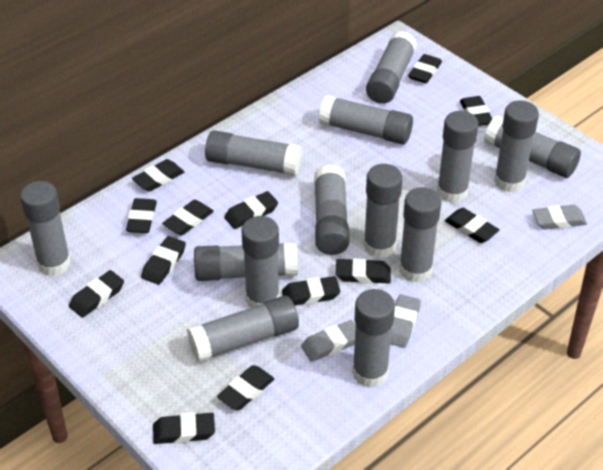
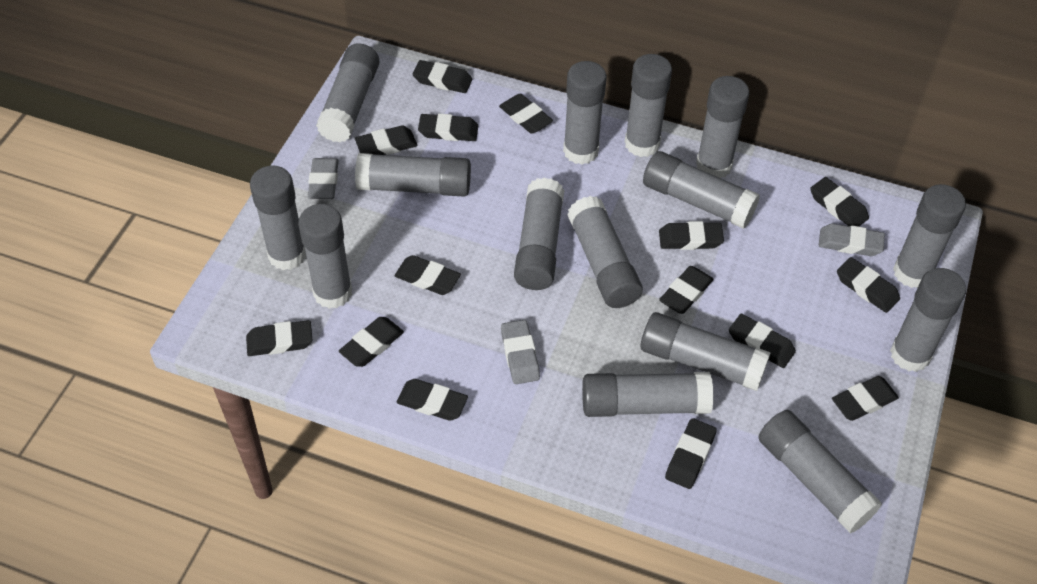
black eraser: [69,270,124,318] [126,198,157,233] [132,159,184,192] [141,236,186,285] [153,413,215,444] [162,200,214,235] [217,365,274,410] [224,191,278,229] [282,276,340,306] [336,258,391,284] [408,54,442,83] [445,208,499,243] [460,96,492,126] = 13 -> [246,320,312,356] [339,317,404,367] [355,126,417,155] [395,255,461,295] [397,379,468,421] [413,60,472,93] [418,114,478,141] [499,93,553,134] [659,221,724,250] [659,266,714,314] [665,418,717,489] [729,314,796,368] [810,177,869,227] [832,376,899,421] [837,257,900,313] = 15
grey glue stick: [20,181,71,276] [187,296,299,362] [194,242,298,281] [205,130,302,176] [242,216,280,308] [314,165,350,255] [319,95,413,144] [352,289,395,388] [363,164,403,258] [366,31,417,104] [399,187,441,283] [437,111,479,203] [484,115,581,178] [494,100,539,193] = 14 -> [250,165,306,270] [298,204,352,309] [316,43,379,143] [355,153,471,197] [514,178,564,290] [563,61,607,165] [567,196,643,308] [582,372,714,417] [625,54,672,157] [641,312,771,391] [643,151,760,229] [696,76,749,178] [758,410,882,534] [890,268,966,372] [893,184,966,288] = 15

